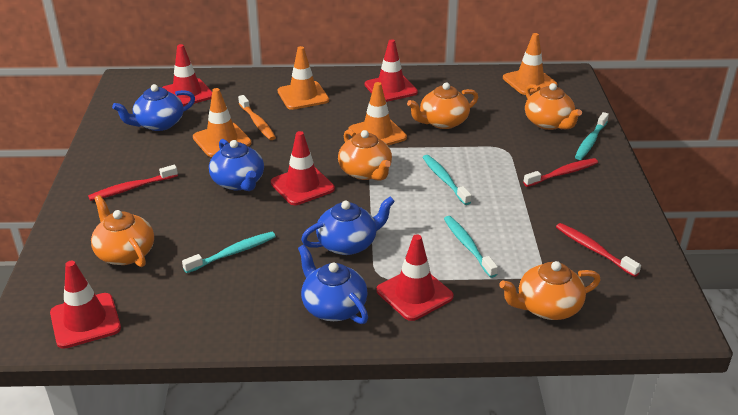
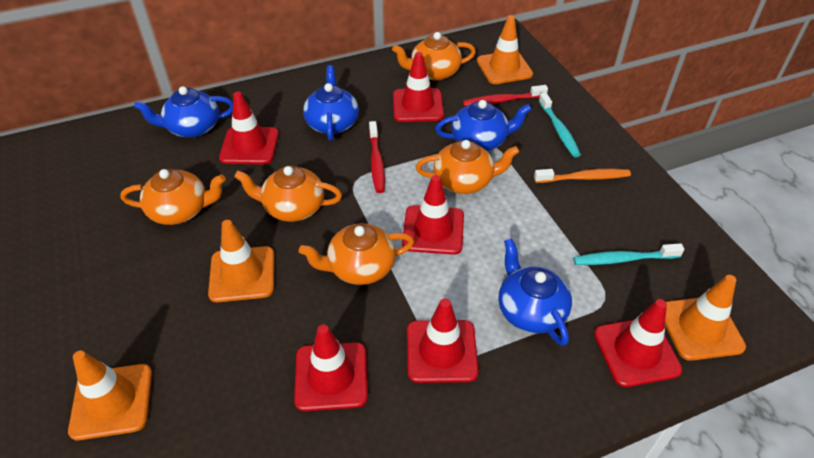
red toothbrush: [88,165,178,201] [523,158,598,187] [556,223,641,277] = 3 -> [369,121,385,193] [463,85,548,107] = 2
red traffic cone: [50,261,121,349] [162,44,212,107] [271,131,335,205] [365,39,418,102] [377,234,454,321] = 5 -> [219,91,279,164] [294,324,368,411] [393,52,444,122] [402,175,464,255] [407,298,479,383] [594,299,682,387] = 6
turquoise toothbrush: [182,232,276,273] [422,155,472,205] [444,216,498,278] [575,112,609,160] = 4 -> [539,93,581,158] [573,243,684,265] = 2

